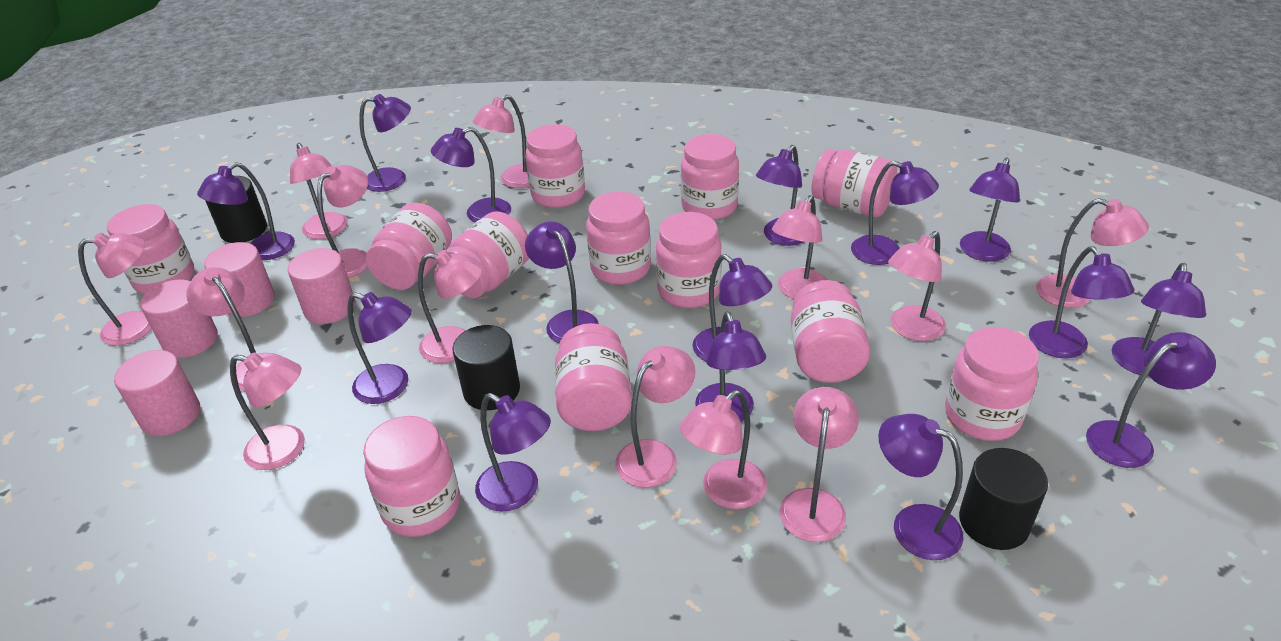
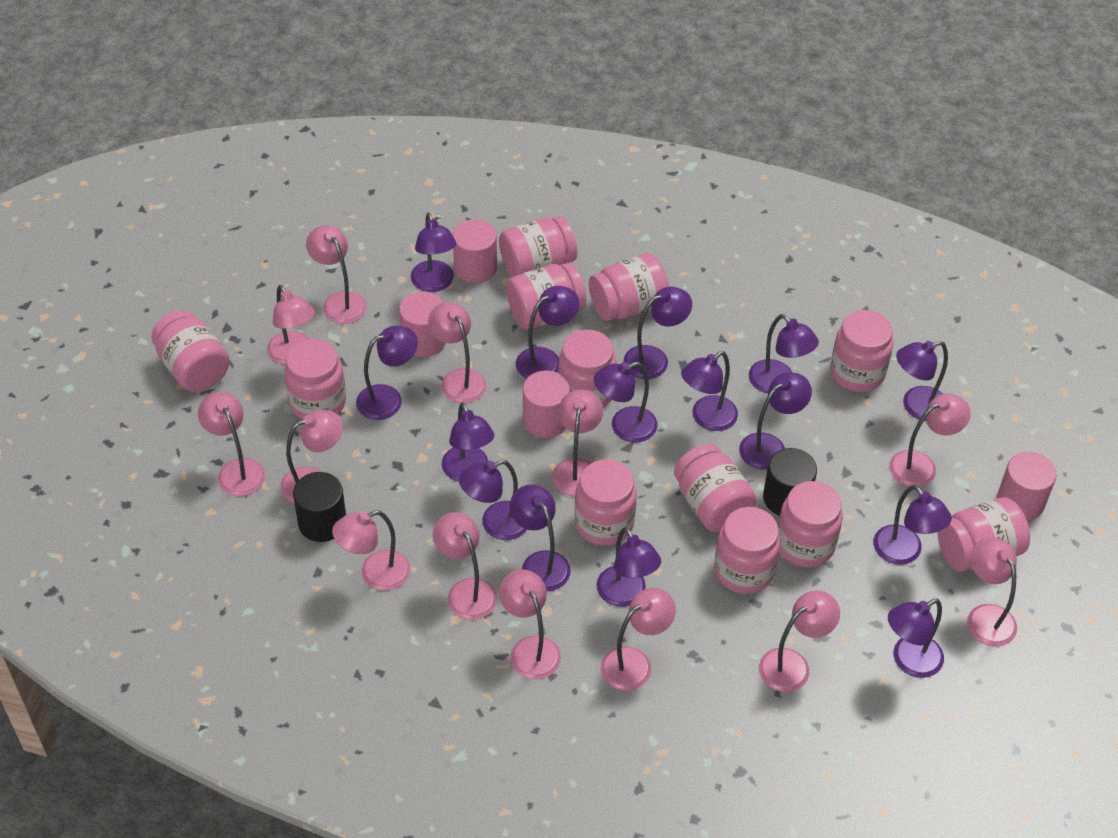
black cylinder: [205,176,267,243] [452,325,520,410] [959,448,1048,550] = 3 -> [293,472,346,542] [763,448,817,516] = 2

